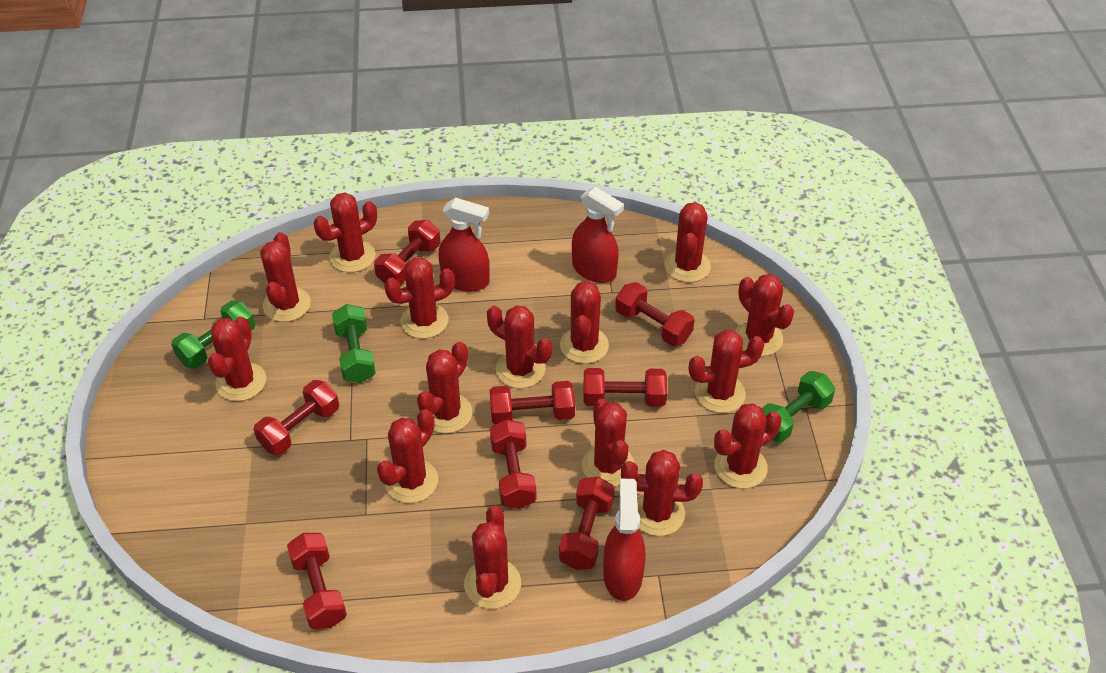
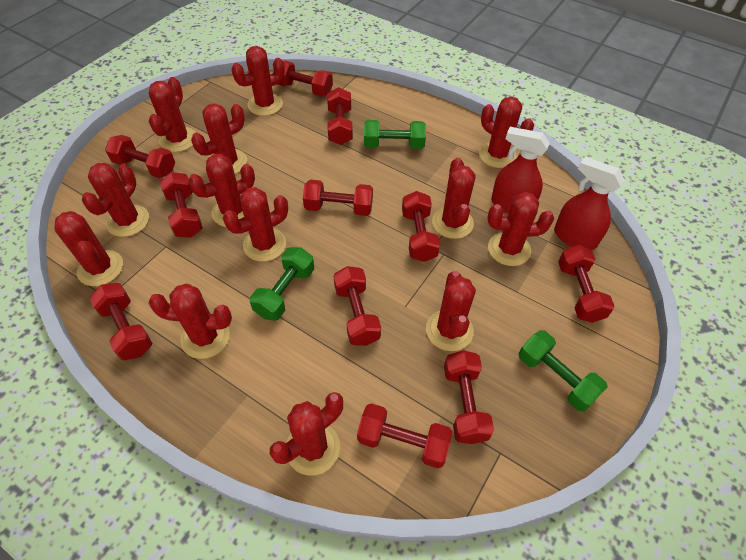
red cactus: [208,317,266,401] [260,232,311,322] [314,193,377,272] [377,409,438,503] [384,257,455,339] [417,342,472,434] [464,506,521,609] [487,305,552,388] [560,281,609,364] [582,399,635,487] [621,450,703,536] [665,202,711,282] [689,329,764,413] [714,403,782,489] [735,274,794,356] = 15 -> [54,211,123,286] [82,163,149,237] [148,77,196,152] [148,284,232,359] [188,154,255,227] [191,103,247,174] [223,187,288,262] [231,46,285,116] [270,392,343,476] [426,271,476,351] [432,158,475,239] [479,97,534,168] [487,192,554,266] = 13
red dumbbell: [253,380,339,455] [287,533,347,629] [374,220,440,285] [490,381,575,425] [490,419,537,509] [559,477,615,570] [583,368,667,407] [615,282,695,346] = 8 -> [89,283,152,361] [105,135,175,178] [160,172,203,238] [273,60,333,97] [303,179,373,216] [327,87,353,145] [334,266,381,346] [357,403,452,468] [402,191,440,262] [444,350,494,444] [558,245,615,323] = 11
red spray bottle: [438,197,490,292] [572,187,624,283] [603,478,646,601] = 3 -> [491,127,550,214] [554,157,624,250] = 2

